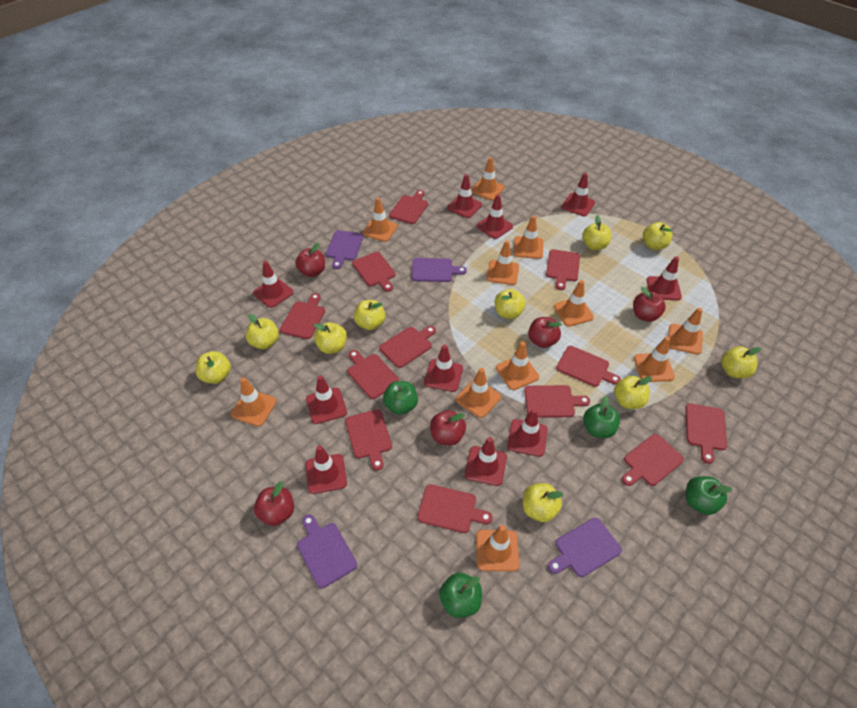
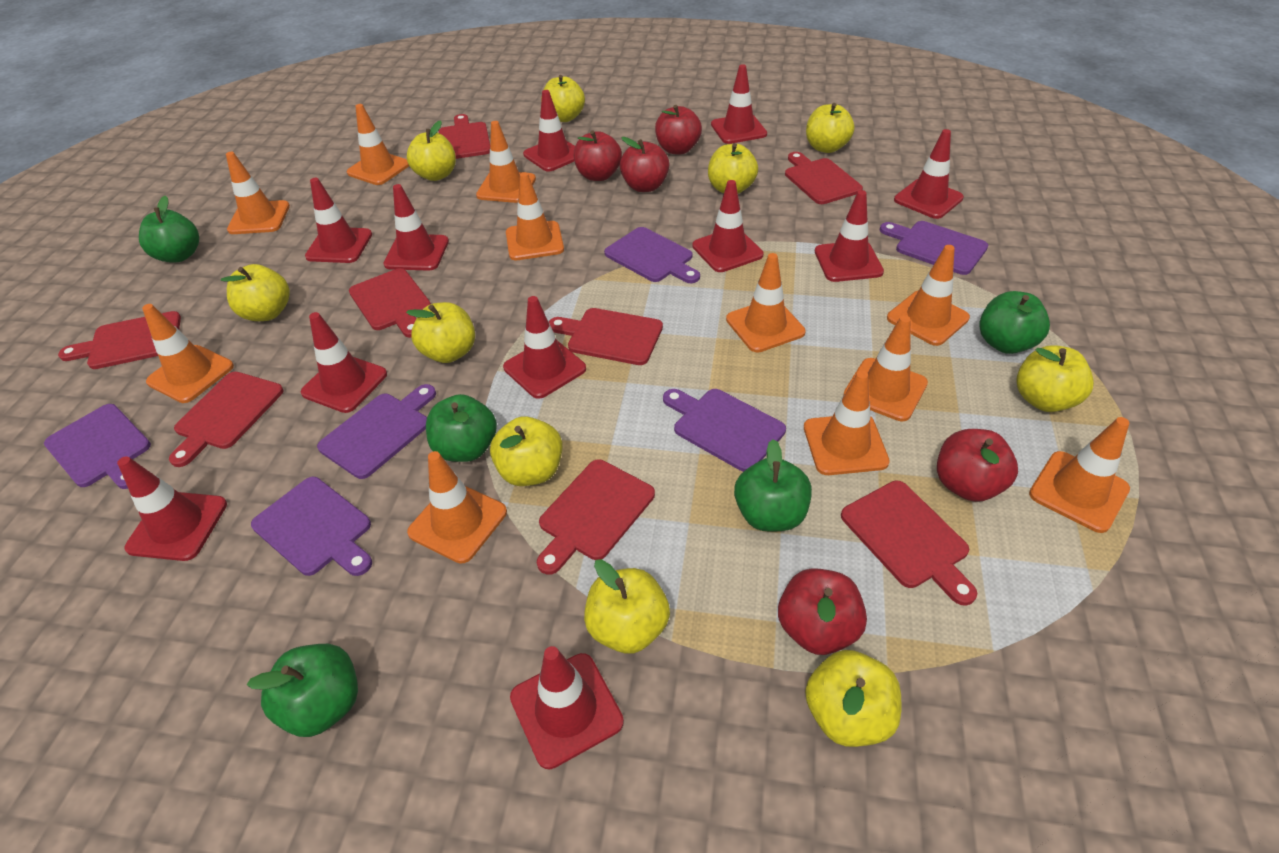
green apple: [383,381,418,415] [439,573,482,618] [583,396,620,438] [686,476,733,515] = 4 -> [139,196,199,262] [247,644,358,737] [426,394,497,462] [734,439,812,532] [979,291,1050,354] = 5
purple cutting board: [297,515,357,588] [326,230,364,269] [412,258,467,282] [548,518,622,577] = 4 -> [44,404,151,489] [251,477,372,576] [317,384,436,479] [604,227,700,283] [663,389,786,472] [880,221,988,275] = 6
red cutting board: [280,293,325,339] [345,409,392,471] [347,350,399,399] [352,252,396,292] [379,326,436,368] [389,190,428,224] [417,484,492,533] [524,385,590,418] [546,249,580,290] [556,346,621,387] [622,434,684,486] [685,403,727,464] = 12 -> [58,311,181,369] [169,372,284,467] [349,268,431,338] [439,114,490,159] [537,459,655,575] [549,308,663,365] [785,152,863,204] [841,481,977,605] = 8
red traffic cone: [253,261,294,308] [305,445,347,494] [306,375,347,424] [424,345,463,392] [447,174,482,218] [465,437,507,486] [477,194,513,239] [507,408,548,457] [562,173,595,216] [647,256,682,300] = 10 -> [117,456,227,561] [301,312,387,413] [305,178,372,263] [383,184,449,271] [503,296,586,399] [510,646,624,769] [523,90,575,172] [692,180,764,272] [711,64,767,144] [815,190,884,282] [894,129,964,219] = 11

